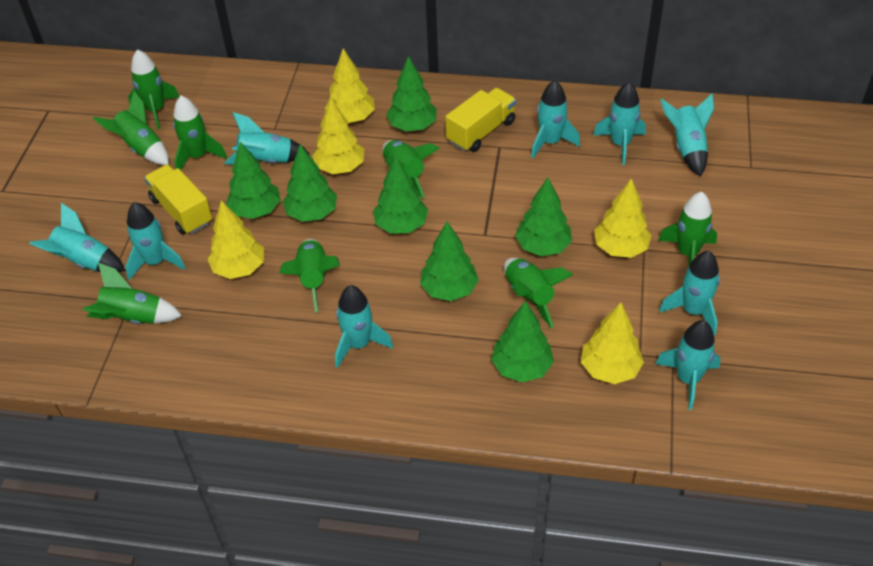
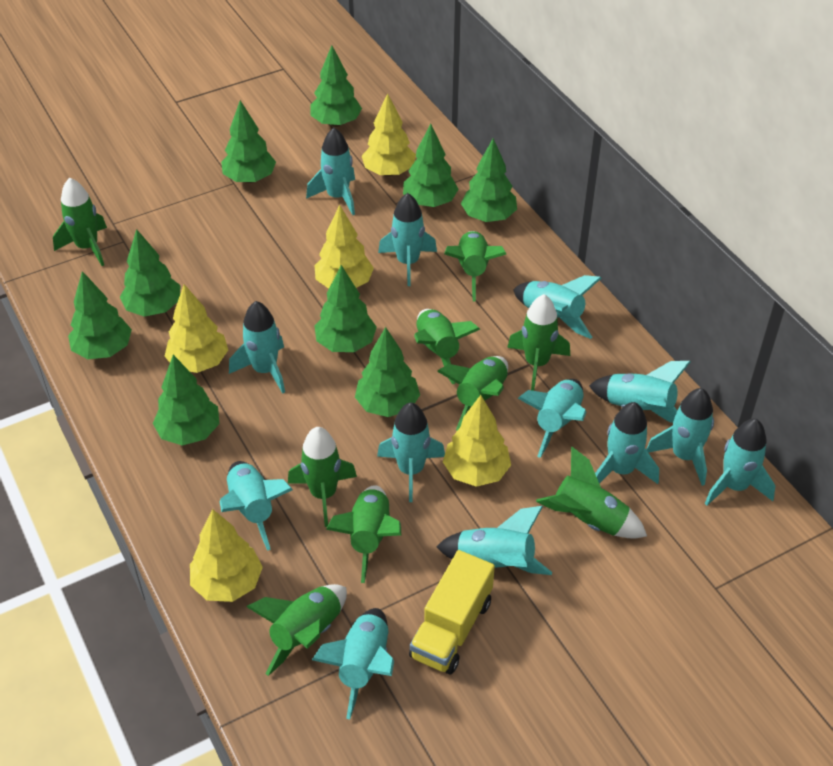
green rocket: [83,263,182,324] [93,91,169,165] [128,49,179,129] [173,96,227,170] [279,239,340,312] [383,140,439,198] [504,258,574,328] [658,192,717,268] = 8 -> [53,178,107,266] [246,584,347,676] [288,427,357,527] [326,485,401,583] [414,309,480,384] [437,356,508,431] [444,231,506,301] [507,294,570,391] [536,447,647,539] = 9
green tree: [226,142,281,219] [283,145,337,222] [373,156,428,233] [386,56,437,132] [420,222,479,301] [491,301,554,382] [515,177,572,256] = 7 -> [68,271,132,359] [120,229,180,317] [153,355,219,445] [221,100,276,183] [310,45,362,127] [315,265,377,352] [355,327,420,417] [403,124,459,207] [461,138,517,222] = 9
turquoise rocket: [29,203,125,272] [125,202,185,280] [224,112,309,165] [335,285,393,368] [531,80,580,159] [593,82,646,165] [656,320,720,410] [659,251,720,335] [660,93,714,177] = 9 -> [220,461,293,551] [229,301,285,393] [306,128,355,215] [312,608,394,719] [377,402,445,502] [378,193,437,286] [437,506,552,575] [513,275,601,339] [518,379,586,458] [589,361,691,423] [595,402,659,484] [646,388,714,486] [705,419,776,505] = 13
yellow truck: [144,164,212,235] [445,88,516,152] = 2 -> [409,550,495,674] = 1

